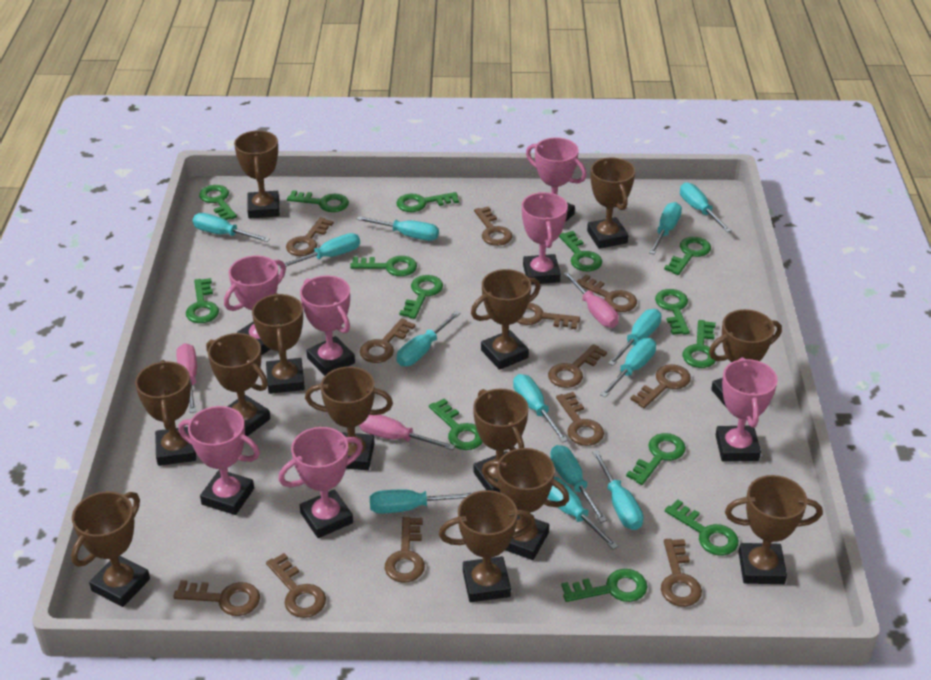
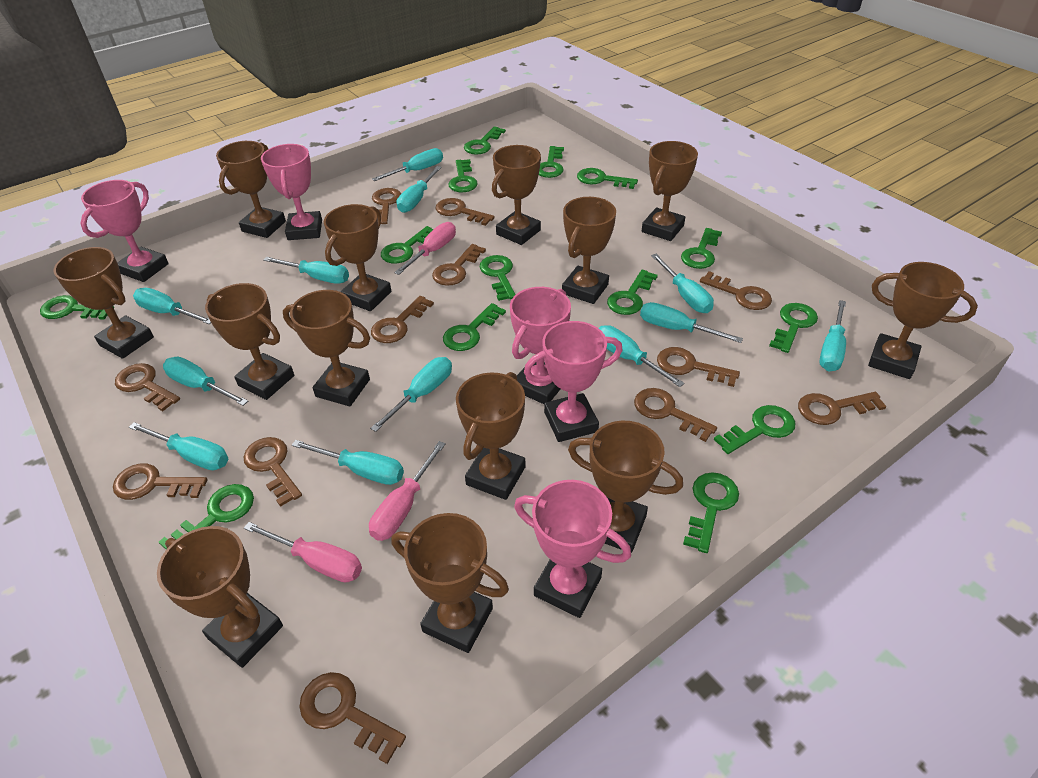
pink trophy: [178,406,260,515] [224,255,286,355] [278,427,363,538] [300,275,355,376] [522,192,568,285] [526,138,587,222] [716,357,778,462] = 7 -> [80,180,169,282] [261,144,322,240] [510,287,571,404] [514,480,631,618] [524,321,623,442] = 5
turquoise screwdriver: [193,213,270,242] [278,233,360,268] [356,216,439,241] [369,490,474,514] [397,311,461,366] [513,374,568,443] [548,477,618,550] [550,445,607,523] [592,450,643,530] [600,338,656,397] [608,309,662,366] [649,202,682,254] [680,182,732,232] = 13 -> [129,422,228,470] [133,288,211,324] [163,357,248,406] [263,257,349,284] [292,440,404,485] [370,357,452,432] [372,148,443,181] [397,166,442,213] [599,325,684,387] [640,302,743,343] [651,254,714,313] [819,300,846,372] = 12

